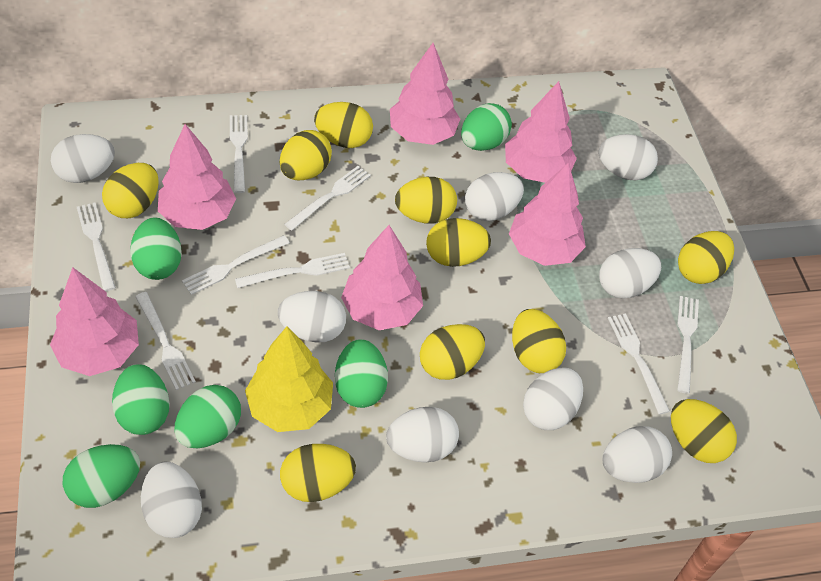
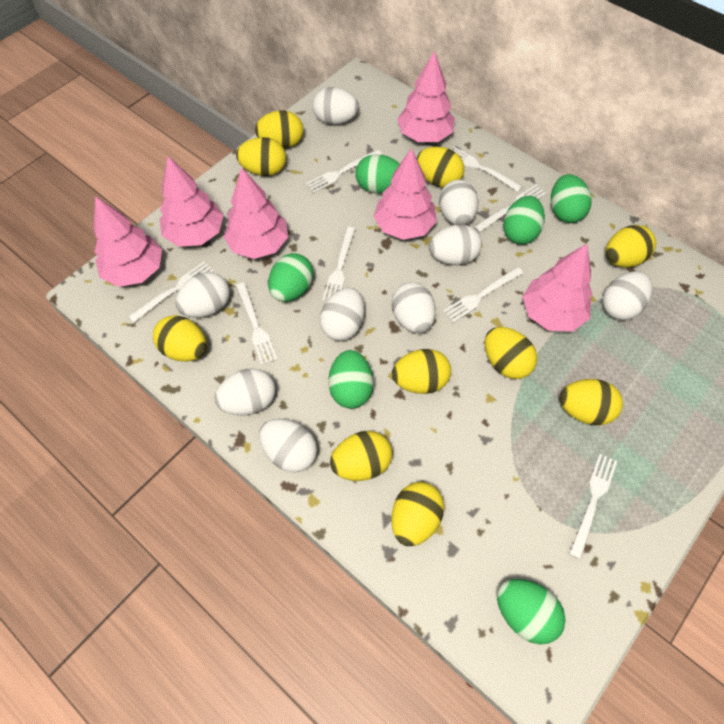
yellow tree: [245,327,333,432] = 1 -> none = 0

